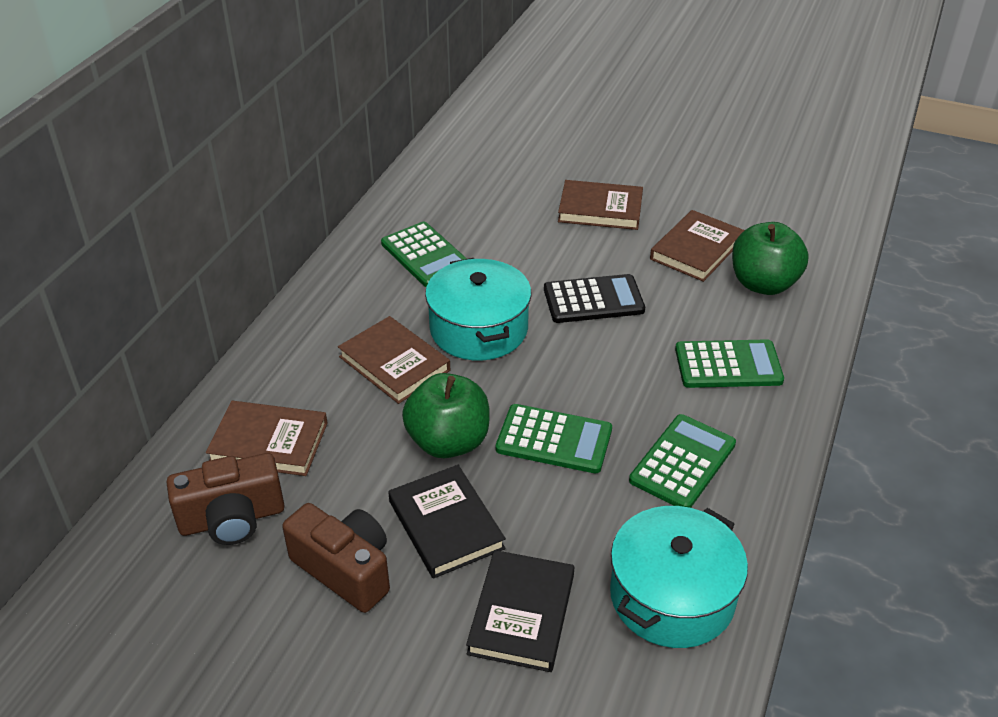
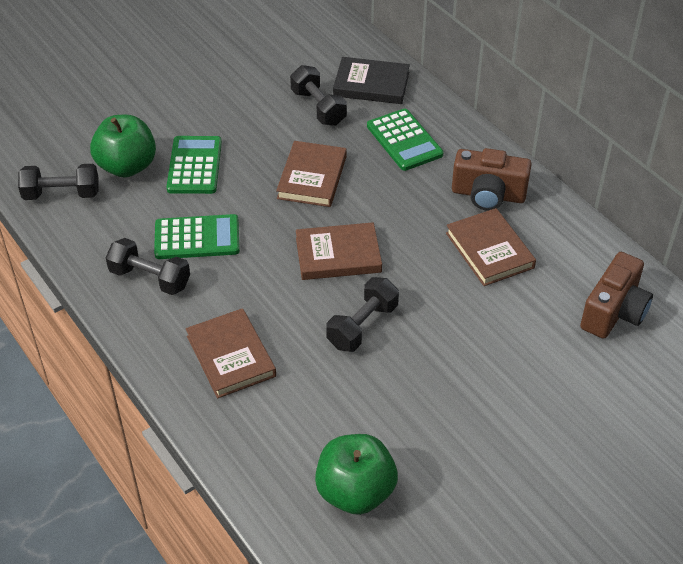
black book: [388,465,506,579] [466,550,574,672] = 2 -> [333,57,410,104] = 1
black calculator: [544,274,645,323] = 1 -> none = 0
black dumbbell: none = 0 -> [18,164,99,200] [106,238,190,295] [290,65,347,126] [326,277,399,352] = 4
green calculator: [381,222,467,287] [496,404,612,473] [629,414,736,508] [675,339,784,388] = 4 -> [154,214,240,259] [166,136,222,194] [367,108,444,171] = 3
turquoise pot: [425,258,531,360] [610,506,748,648] = 2 -> none = 0

